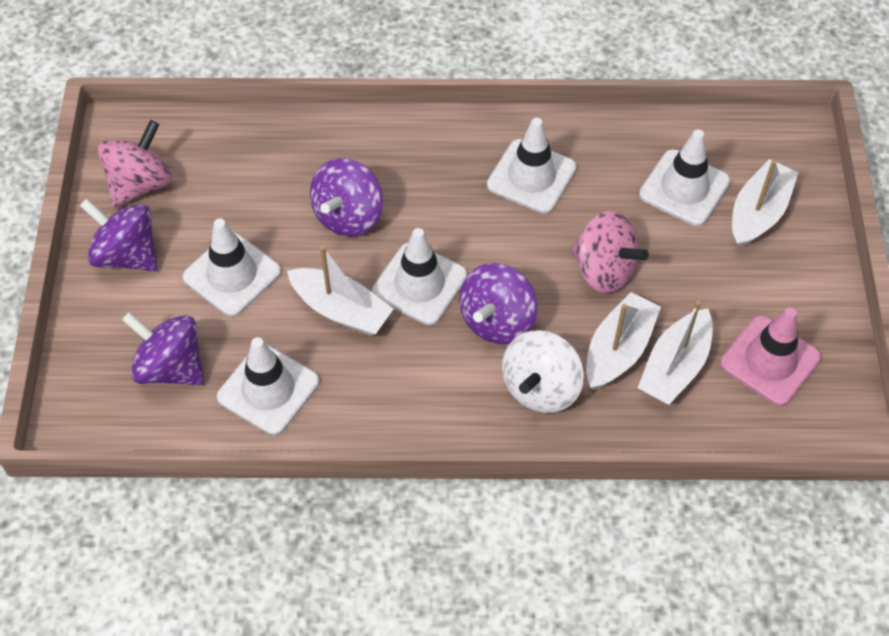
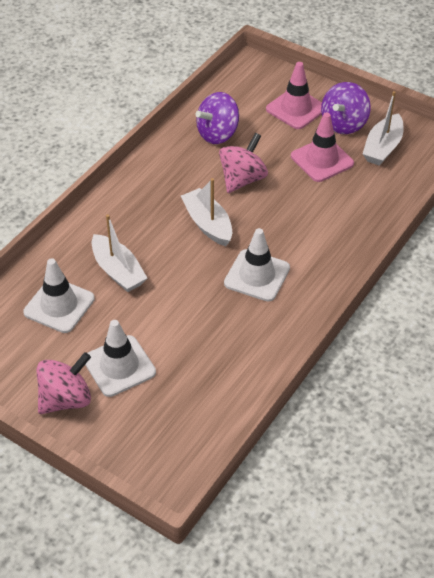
pink traffic cone: [720,307,821,406] = 1 -> [266,62,322,129] [291,112,354,182] = 2
purple spinning top: [79,198,158,271] [122,312,205,385] [310,158,383,237] [460,263,537,344] = 4 -> [195,92,239,144] [321,82,371,134] = 2
white boat: [287,246,393,336] [586,292,661,390] [638,301,713,405] [732,159,799,248] = 4 -> [92,214,147,292] [181,178,232,246] [363,91,404,166] = 3
white spinning top: [502,330,584,413] = 1 -> none = 0
white traffic cone: [183,218,281,317] [217,337,319,435] [372,228,467,325] [487,118,577,214] [639,129,731,226] = 5 -> [23,258,95,333] [85,320,156,397] [224,228,290,302] = 3

